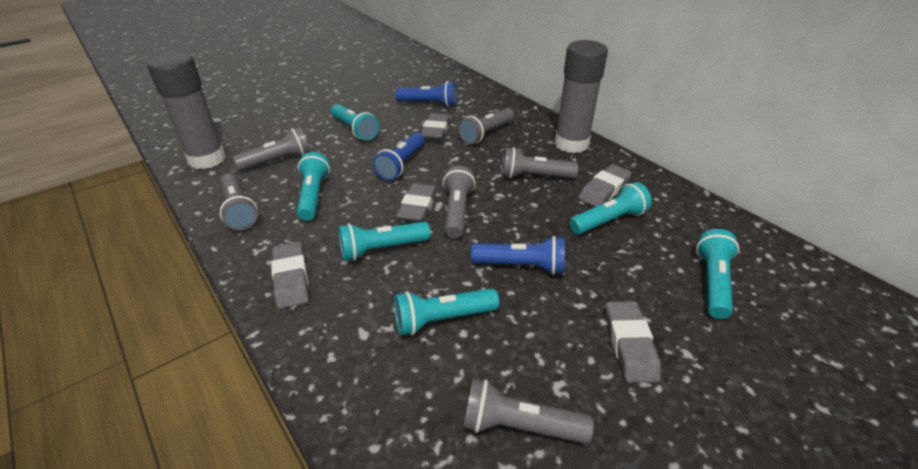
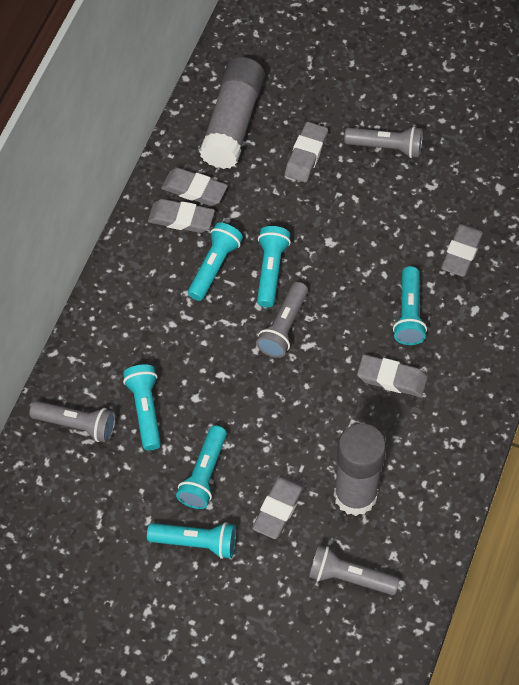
blue flashlight: [373,133,425,180] [395,81,457,107] [471,236,565,275] = 3 -> none = 0
grey eraser: [271,242,309,309] [396,183,437,222] [421,113,450,141] [579,164,632,207] [606,301,661,383] = 5 -> [148,199,215,233] [161,168,228,206] [252,475,305,539] [285,122,328,182] [357,355,427,397] [441,223,484,277] = 6
grey flashlight: [220,174,258,230] [233,127,310,171] [443,166,476,238] [458,108,514,144] [463,379,594,444] [502,147,579,178] = 6 -> [29,401,116,443] [256,282,308,358] [309,545,400,595] [344,126,423,158] = 4

